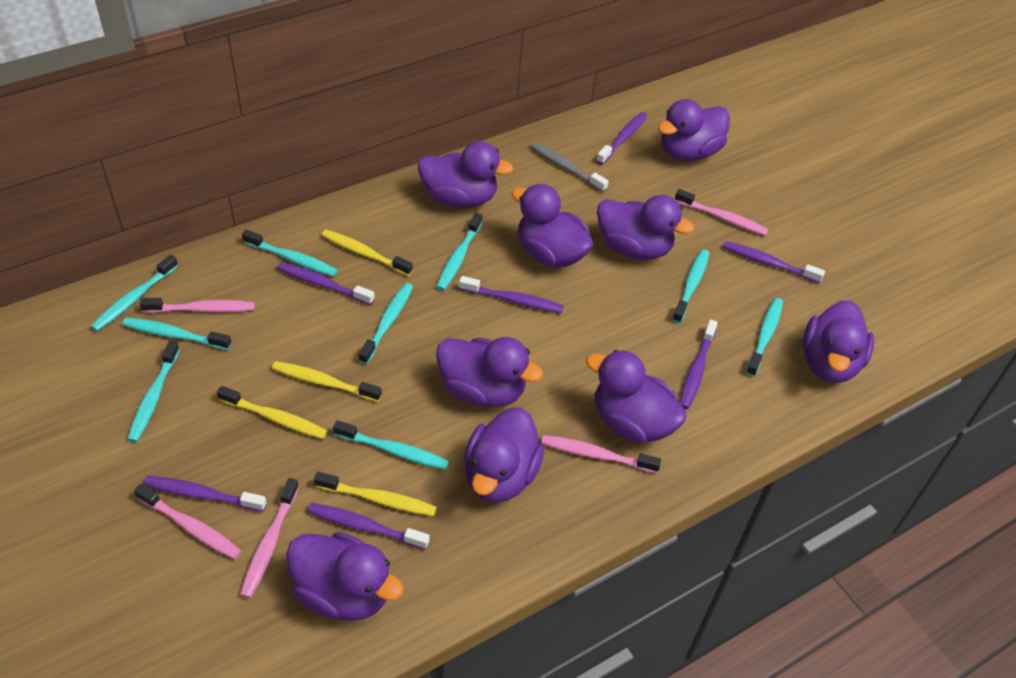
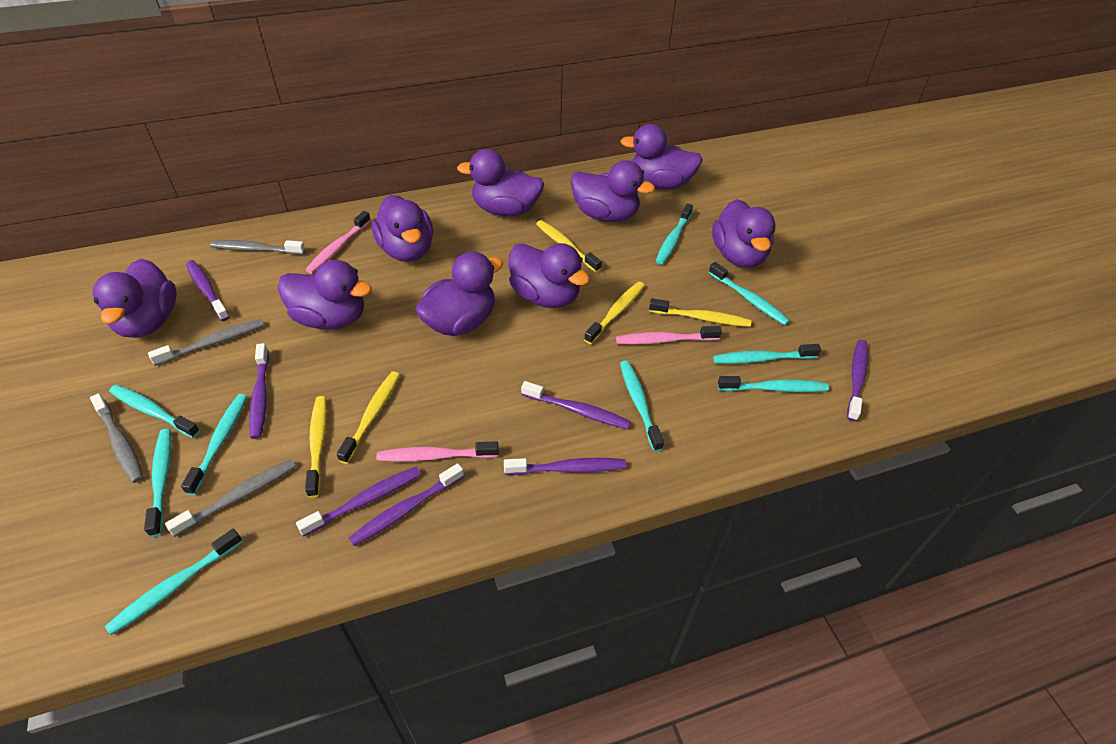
grey toothbrush: [530,142,609,192] = 1 -> [90,393,144,483] [148,319,264,366] [165,459,296,537] [210,240,305,255] = 4
pink toothbrush: [134,484,241,559] [140,298,255,313] [240,478,299,598] [541,435,661,473] [675,189,769,236] = 5 -> [306,211,371,274] [376,441,499,462] [616,326,722,345] = 3
yellow toothbrush: [217,386,327,439] [272,361,382,402] [314,472,437,516] [321,230,413,276] = 4 -> [305,396,327,498] [336,371,400,464] [536,220,602,272] [584,282,645,344] [649,298,751,327] = 5

